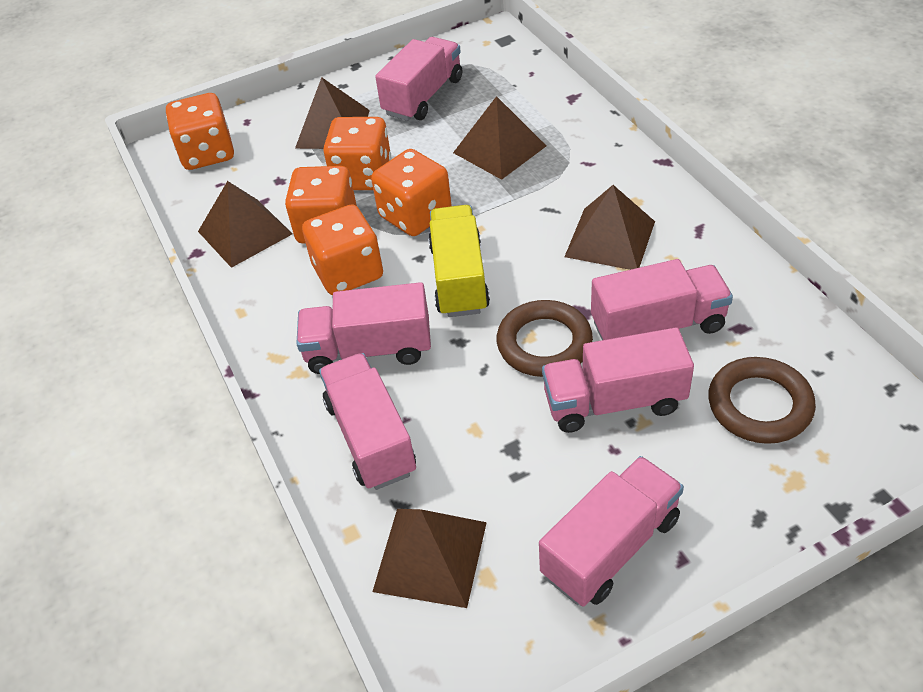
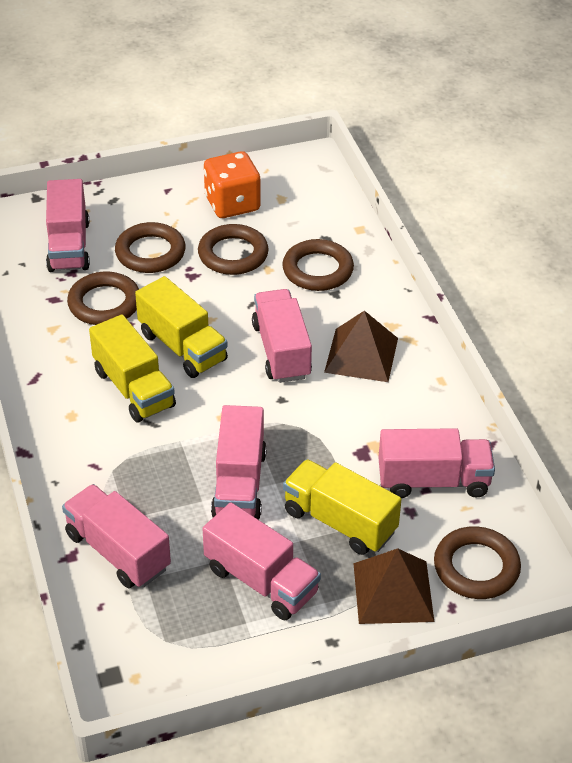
brown pyramid: [198,181,292,268] [295,77,370,149] [372,509,487,608] [453,96,546,180] [565,185,655,270] = 5 -> [324,311,398,382] [353,548,434,624] = 2
brown ring: [497,300,593,377] [708,357,816,444] = 2 -> [67,272,139,325] [115,222,186,273] [198,224,269,275] [282,239,354,291] [434,526,521,599] = 5
orange dice: [166,93,234,170] [285,166,357,244] [302,204,383,295] [323,117,391,190] [371,149,452,236] = 5 -> [204,151,261,218] = 1
yellow truck: [428,205,490,317] = 1 -> [89,315,176,423] [135,276,228,378] [283,459,401,555] = 3

